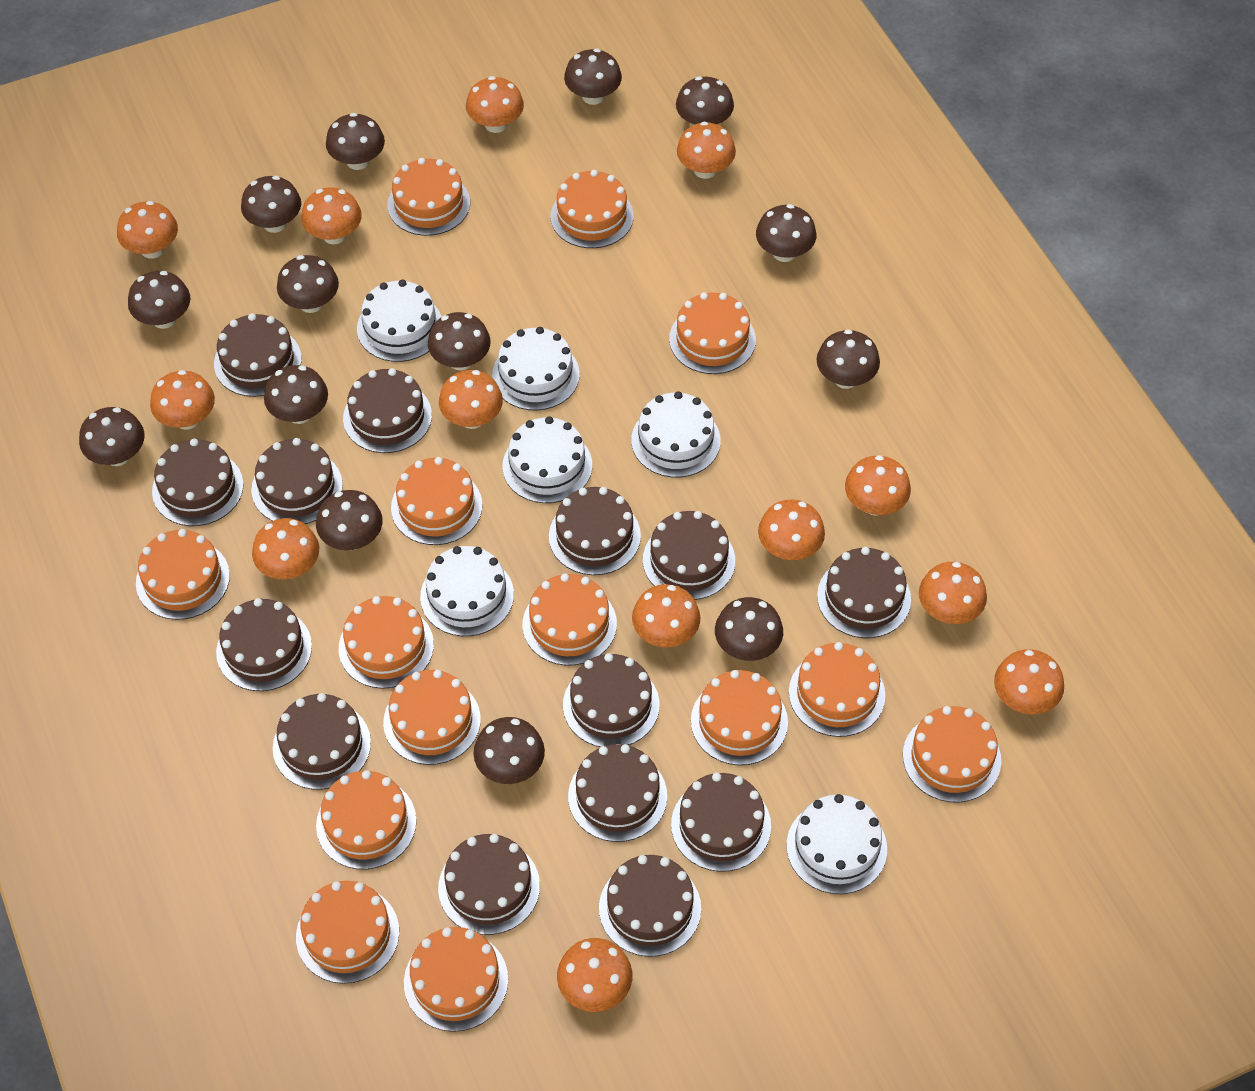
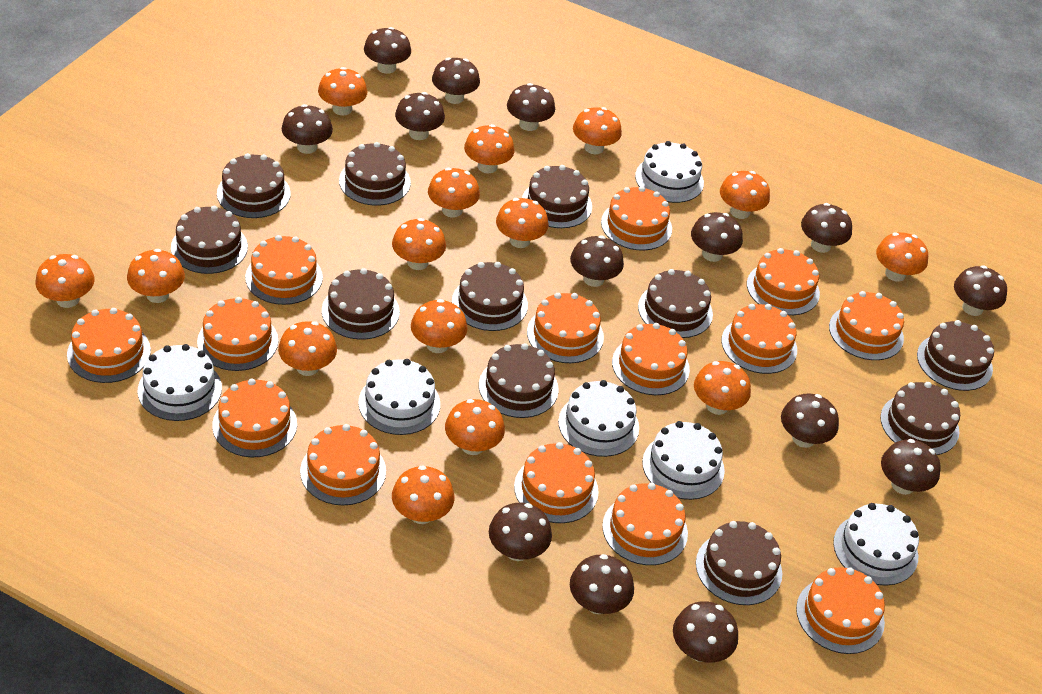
brown cake: [152,438,244,526] [214,313,302,397] [216,598,312,691] [251,438,343,524] [273,693,371,790] [343,368,432,453] [438,834,540,935] [549,487,641,575] [563,653,660,747] [568,744,667,842] [599,855,701,957] [643,511,735,600] [671,773,771,872] [817,547,911,638] = 14 -> [171,206,248,274] [217,153,291,218] [322,268,400,340] [339,142,411,206] [452,262,528,331] [479,343,559,418] [522,165,592,228] [638,269,713,338] [696,521,782,605] [880,382,960,455] [917,320,994,391] = 11
orange mushroom: [117,201,178,259] [150,370,215,430] [252,518,319,579] [301,187,362,245] [439,370,503,429] [466,76,524,133] [557,938,632,1012] [632,584,701,647] [677,122,736,179] [758,500,825,560] [845,455,911,516] [919,562,987,624] [994,649,1064,714] = 13 -> [36,254,95,308] [127,249,185,303] [278,321,337,376] [318,67,367,115] [392,218,446,270] [392,465,454,524] [411,299,468,353] [428,168,480,218] [445,399,505,455] [464,124,514,173] [496,198,549,248] [573,107,622,154] [694,361,751,415] [720,171,770,219] [876,232,928,282] = 15

